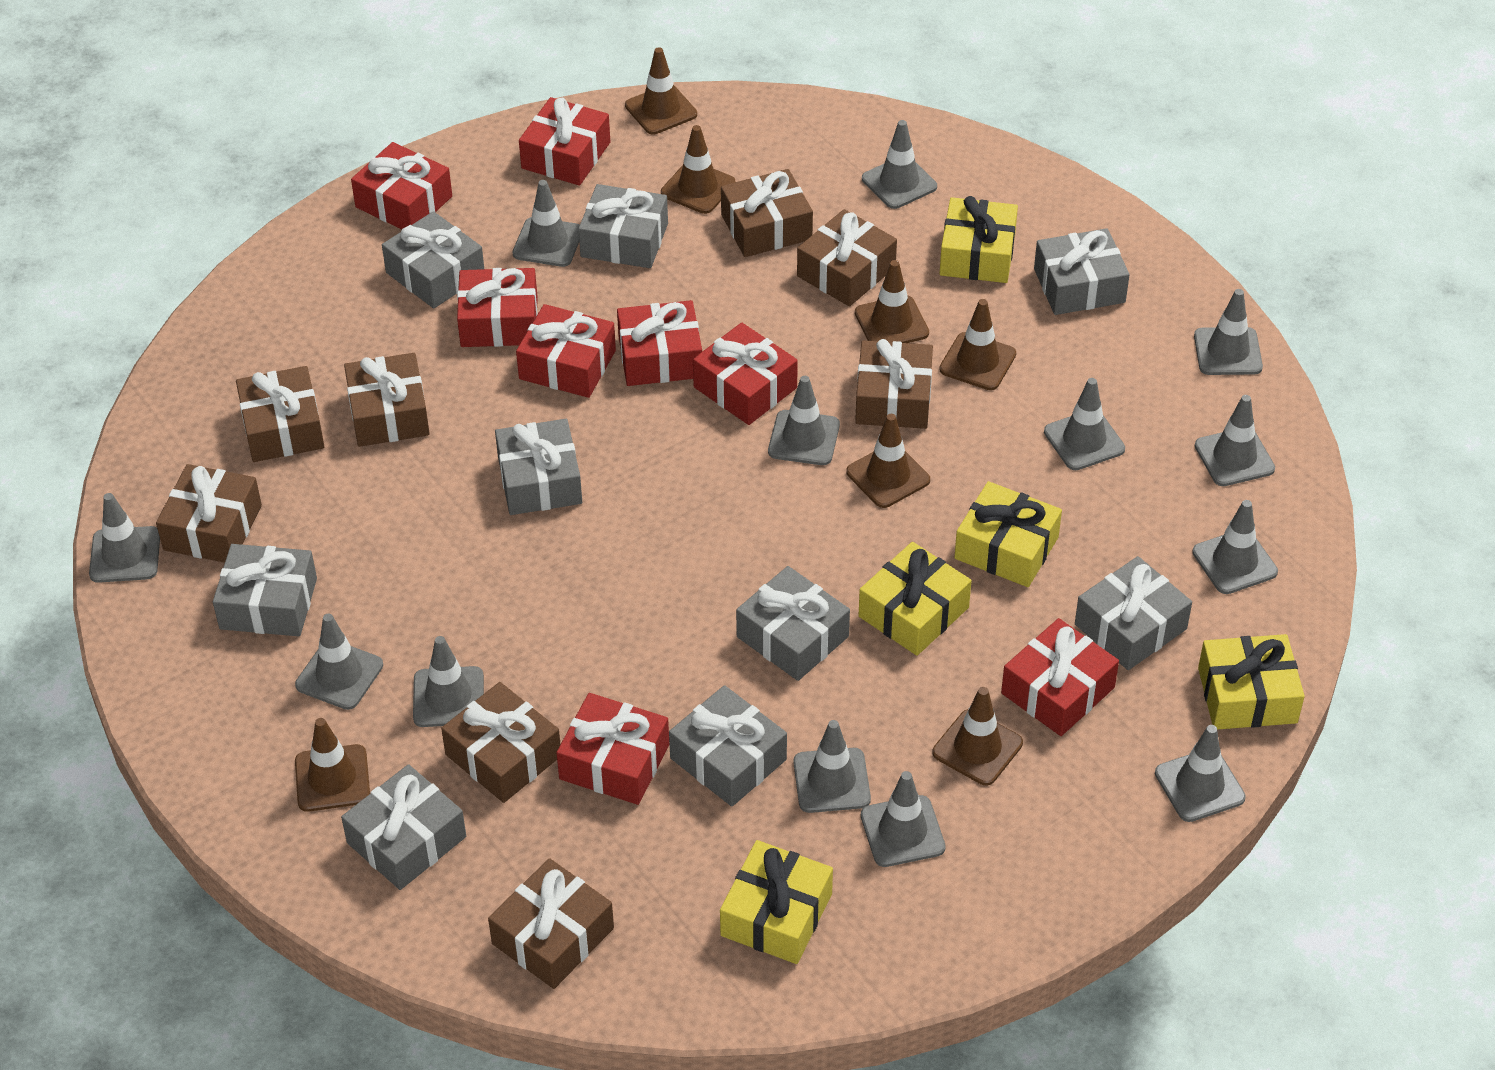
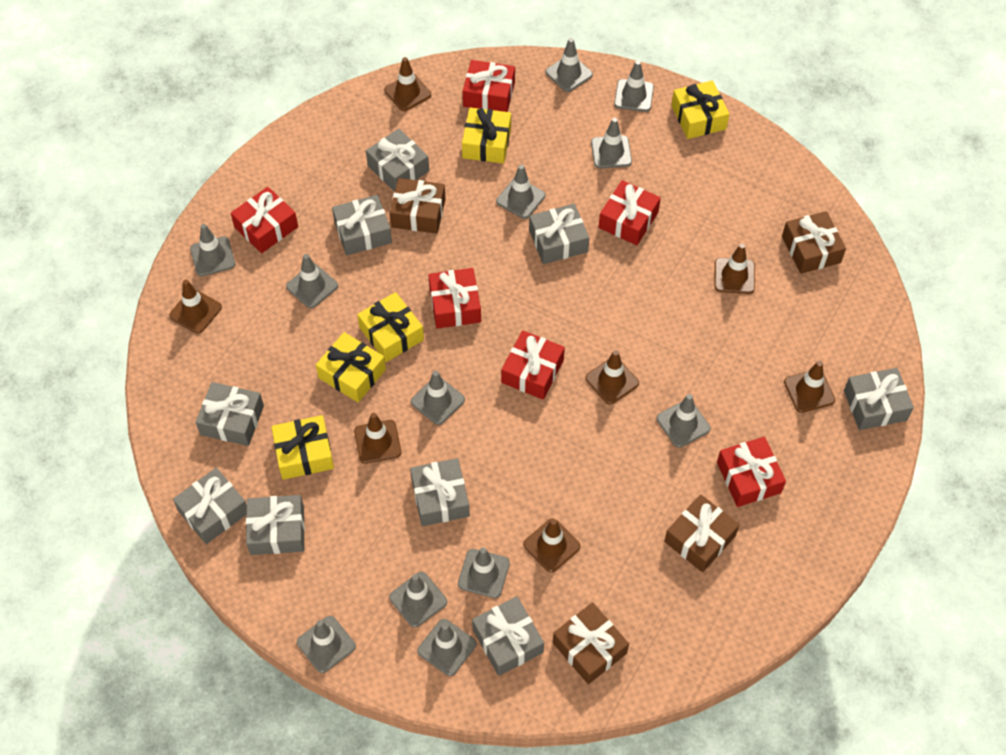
brown gift: [156,464,262,563] [236,366,325,462] [344,353,430,447] [441,682,561,803] [488,858,614,989] [721,169,813,257] [797,209,897,306] [855,339,933,429] = 8 -> [390,178,446,234] [553,602,629,684] [664,494,739,572] [782,211,846,274] = 4
grey traffic cone: [89,493,160,583] [295,614,383,710] [413,636,484,727] [513,180,580,267] [768,376,840,465] [793,720,871,813] [861,771,946,867] [862,120,937,209] [1044,378,1125,470] [1155,725,1246,822] [1192,500,1278,594] [1194,289,1263,375] [1195,395,1275,486] = 13 -> [190,224,235,276] [286,254,338,308] [297,616,356,673] [389,572,447,627] [411,371,465,425] [418,619,476,676] [458,547,510,598] [496,165,545,219] [546,38,593,92] [591,118,632,168] [614,60,654,112] [657,394,711,448] = 12
red gift: [351,142,452,229] [457,268,538,347] [516,304,616,398] [519,97,610,186] [556,693,669,805] [617,300,702,386] [693,322,798,425] [1001,618,1119,736] = 8 -> [231,187,298,253] [428,268,481,329] [463,60,515,112] [501,330,565,400] [599,180,661,245] [717,437,786,507] = 6

